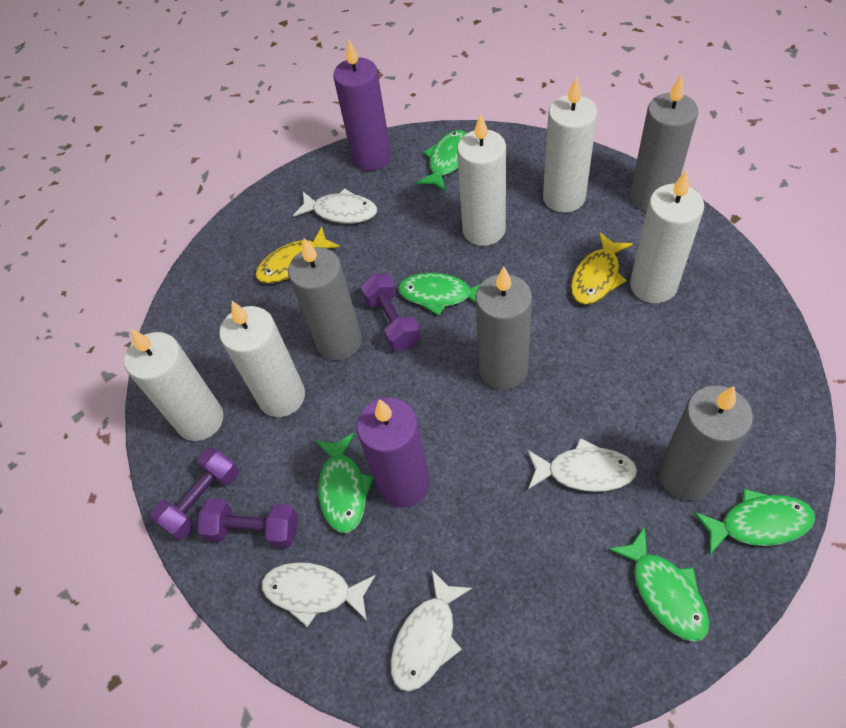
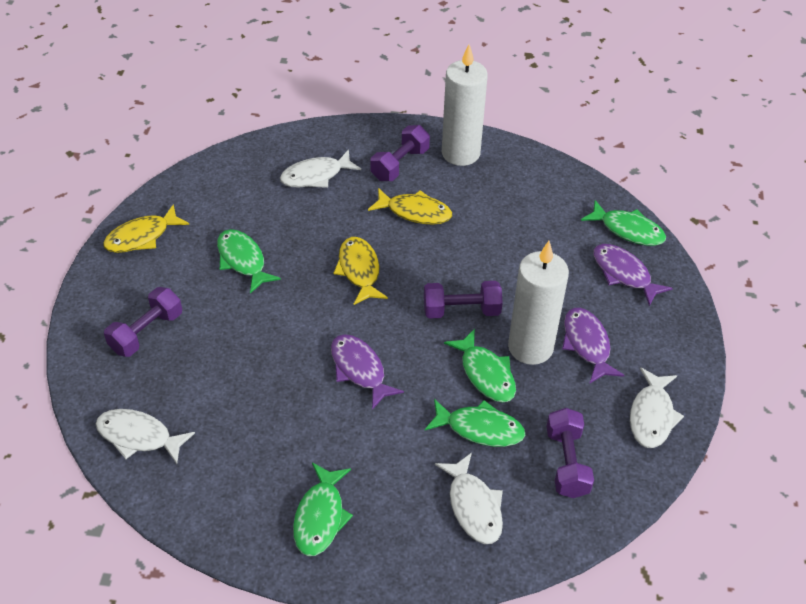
grey candle: [288,238,362,360] [475,266,532,390] [630,74,698,212] [659,386,753,500] = 4 -> none = 0
purple candle: [333,39,391,171] [356,397,430,508] = 2 -> none = 0
purple dumbbell: [150,447,239,540] [197,498,298,548] [360,274,421,350] = 3 -> [104,287,182,357] [370,125,430,181] [424,281,503,319] [546,408,594,498] = 4
purple fish: none = 0 -> [331,334,404,410] [562,308,624,384] [593,244,673,306] = 3
white candle: [124,329,224,441] [219,301,305,417] [457,113,506,246] [543,77,597,213] [630,170,704,303] = 5 -> [442,44,488,166] [508,241,569,365] = 2
yellow fish: [255,226,340,284] [571,232,633,305] = 2 -> [103,204,189,253] [334,237,388,305] [368,188,452,224] = 3

